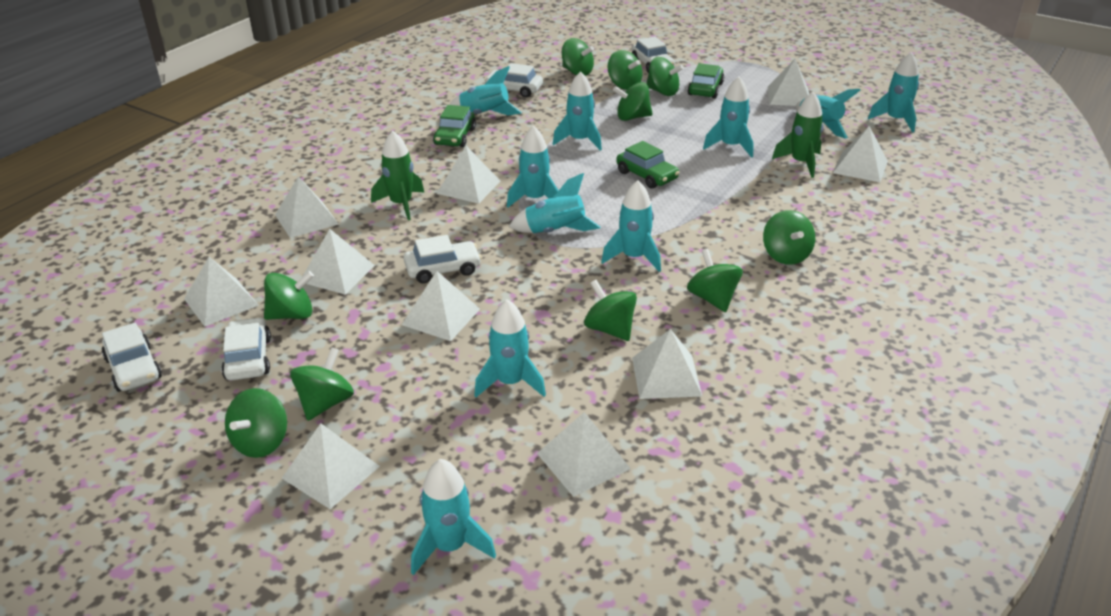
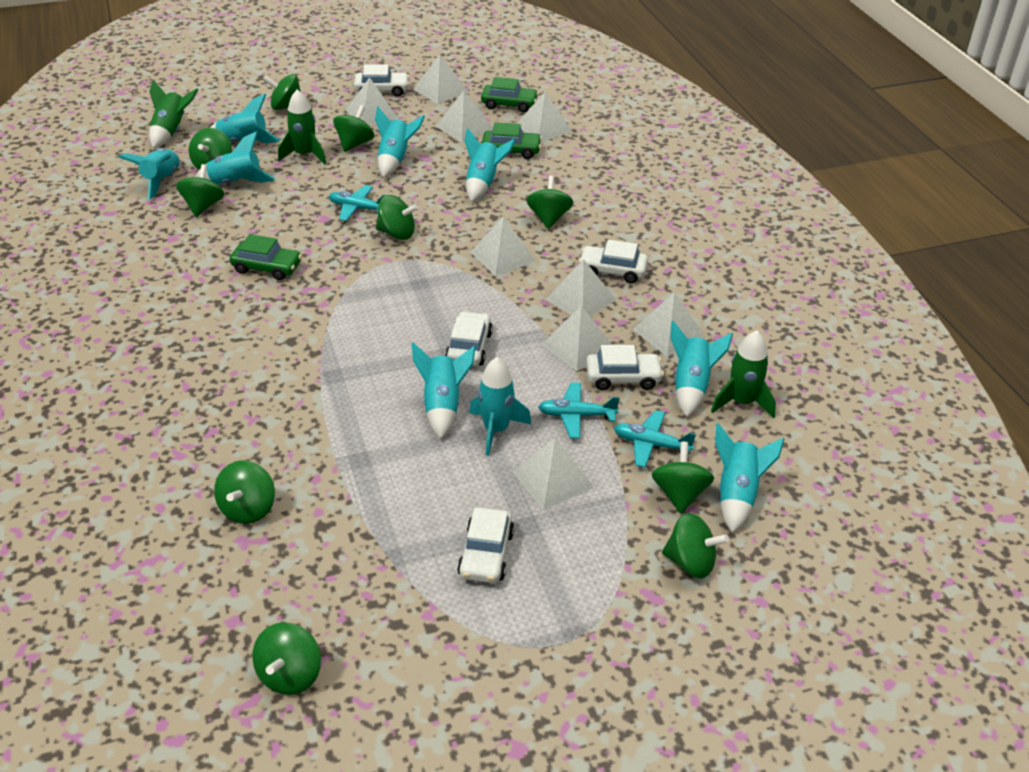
green rocket: [371,131,424,220] [772,92,823,178] = 2 -> [149,80,198,148] [278,90,326,164] [711,331,776,418] = 3
turquoise plane: none = 0 -> [329,185,386,221] [538,382,620,439] [614,410,696,468] = 3
turquoise rocket: [411,459,496,575] [449,66,522,115] [474,299,546,397] [507,125,559,208] [509,173,600,233] [553,71,602,150] [601,180,661,272] [703,77,754,158] [796,89,860,139] [868,52,919,133] = 10 -> [118,148,180,200] [195,131,275,184] [210,94,280,144] [375,107,425,178] [412,343,476,439] [464,128,515,202] [469,357,531,456] [671,321,733,417] [715,423,784,533] = 9
white pyramid: [184,257,259,326] [275,176,338,238] [282,423,380,509] [302,229,375,295] [402,271,480,341] [437,146,500,204] [537,412,631,497] [632,329,702,399] [768,59,809,106] [833,126,888,182] = 10 -> [346,77,399,126] [414,54,468,104] [436,91,493,142] [470,217,536,276] [512,438,594,510] [517,91,572,142] [541,306,612,371] [545,259,616,317] [632,292,705,357] = 9

